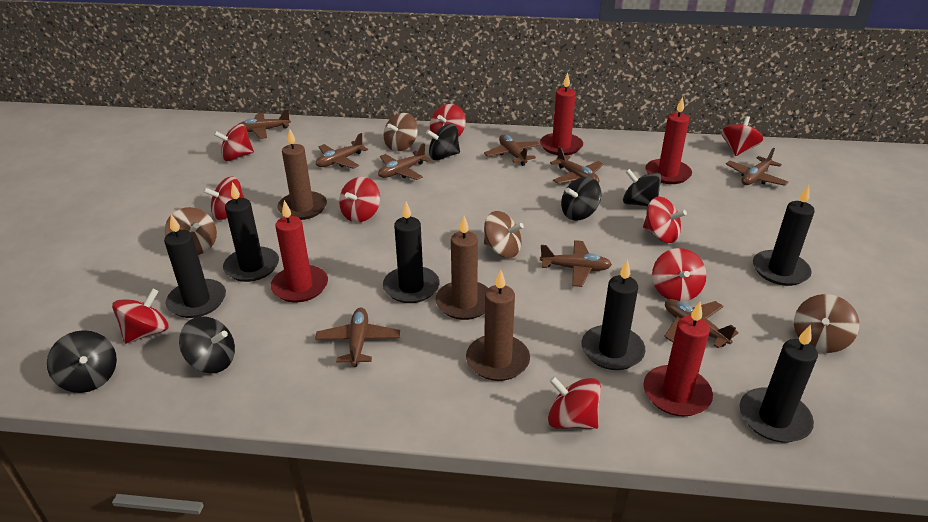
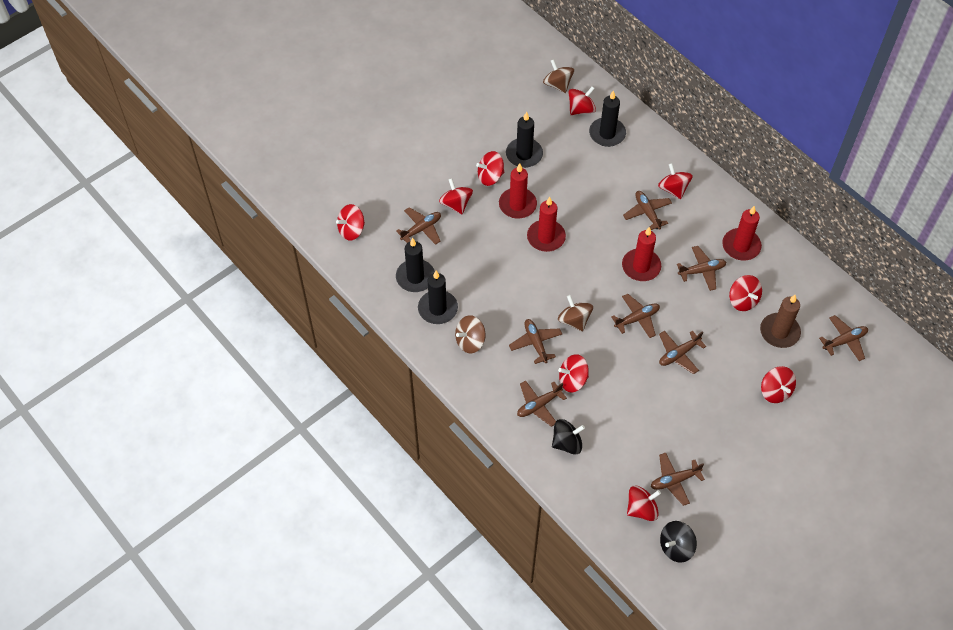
black candle: [164,214,226,318] [223,182,279,282] [383,202,440,303] [581,260,645,370] [740,324,818,443] [753,185,815,286] = 6 -> [396,238,435,292] [418,271,458,324] [506,112,543,168] [589,90,626,147] = 4
black spinning top: [47,330,117,393] [179,316,235,373] [426,124,460,160] [561,177,601,220] [623,169,661,206] = 5 -> [552,419,585,455] [660,521,697,563] = 2
brown candle: [277,128,327,220] [436,216,488,320] [466,270,530,381] = 3 -> [760,295,801,348] = 1
brown spinning top: [165,207,217,255] [383,113,418,151] [484,211,524,258] [794,294,859,353] = 4 -> [455,315,485,353] [543,59,574,93] [558,295,593,331] = 3

